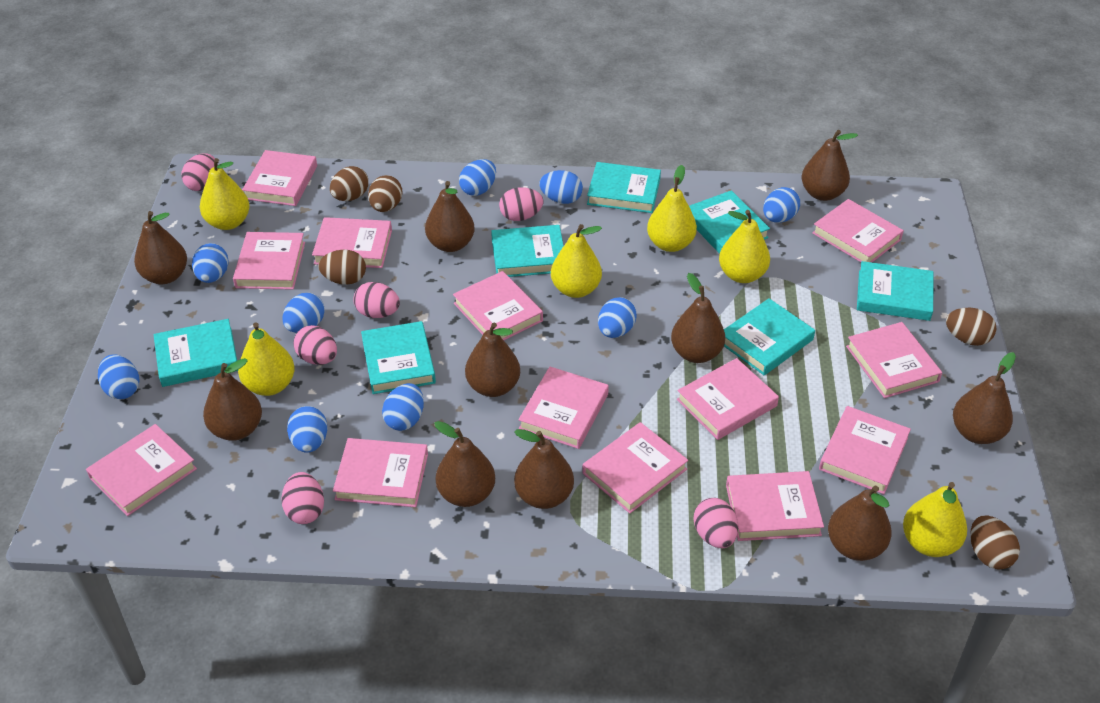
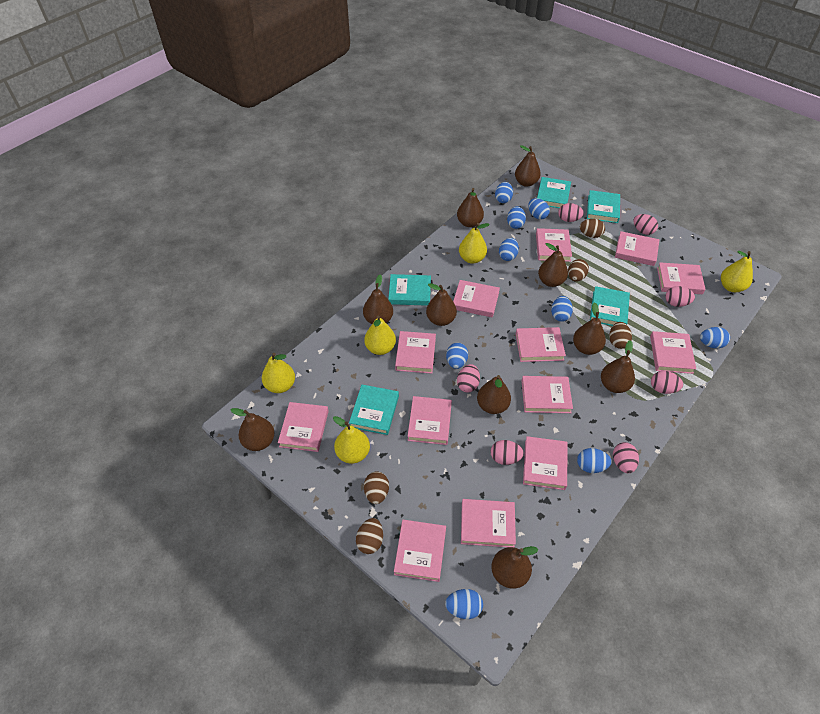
pink egg: [181,153,218,191] [281,472,324,524] [293,325,337,365] [353,282,400,318] [499,187,543,221] [693,498,738,548] = 6 -> [457,364,480,393] [491,440,524,465] [558,203,584,222] [613,442,639,473] [633,214,658,235] [651,371,683,394] [665,286,695,307] = 7
turquoise book: [154,319,238,387] [361,321,436,394] [491,225,564,277] [587,162,661,213] [689,190,770,254] [724,298,815,375] [857,261,933,321] = 7 -> [349,385,399,435] [388,274,431,306] [537,177,571,208] [587,190,620,223] [590,286,630,326] = 5
yellow pear: [200,158,250,230] [238,322,295,396] [551,224,602,298] [647,165,697,252] [719,210,770,283] [903,482,967,557] = 6 -> [262,353,295,393] [333,416,370,464] [364,316,396,355] [459,223,490,264] [721,251,753,292] = 5

